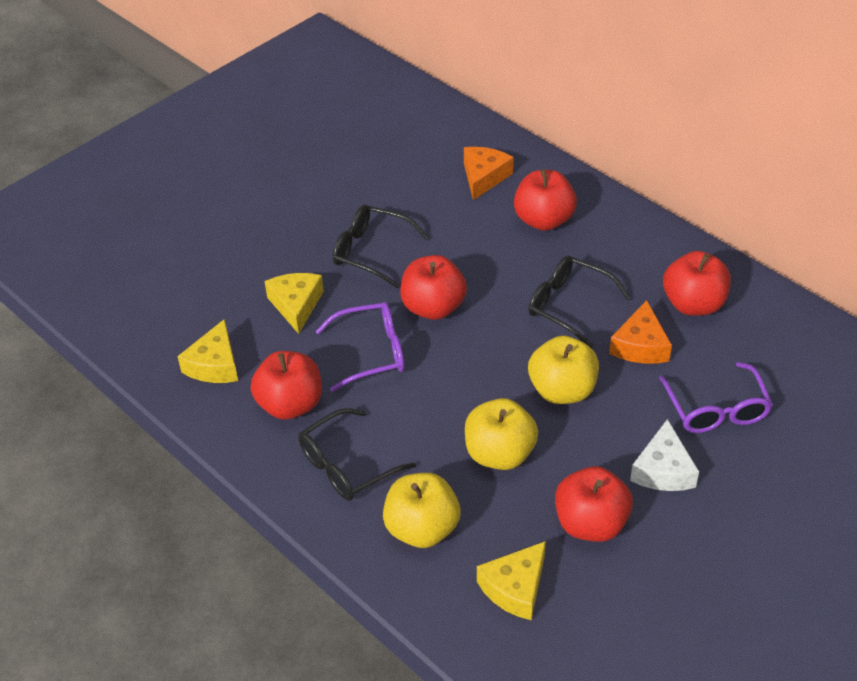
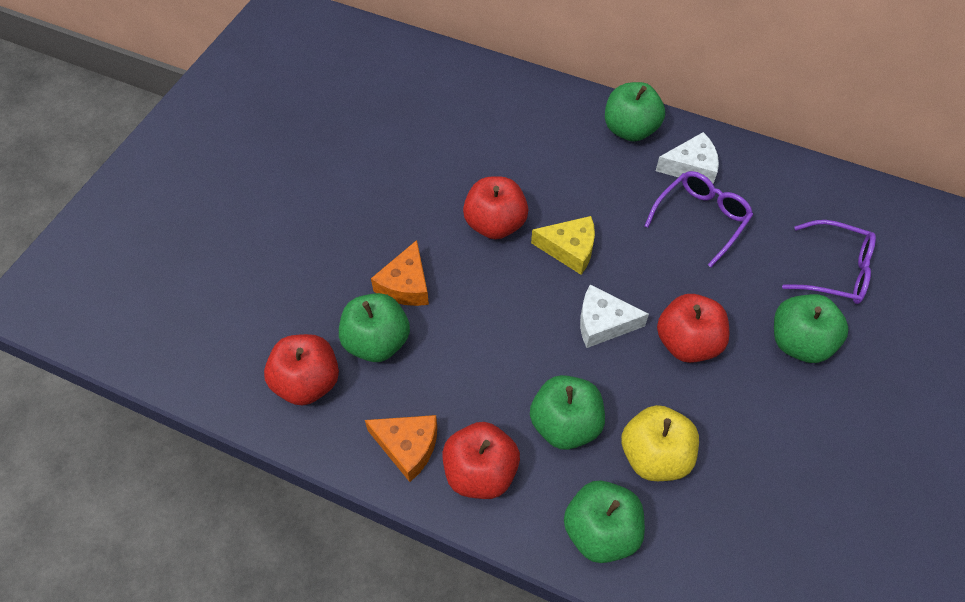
black glasses: [298,408,416,501] [333,205,429,288] [528,255,631,349] = 3 -> none = 0
green apple: none = 0 -> [339,293,410,362] [530,375,605,450] [564,481,645,563] [605,82,665,142] [774,294,848,363] = 5
red apple: [251,351,322,420] [400,255,467,320] [514,169,577,231] [555,466,633,542] [663,251,731,316] = 5 -> [264,334,339,405] [442,422,520,499] [463,176,528,240] [657,294,730,363] = 4
white cheese: [630,419,699,491] = 1 -> [580,284,649,348] [656,132,719,184] = 2
yellow apple: [383,473,460,548] [465,398,538,470] [528,336,599,404] = 3 -> [621,405,699,481] = 1
yellow cheese: [177,319,238,383] [265,273,324,334] [477,541,546,620] = 3 -> [531,216,595,275] = 1

